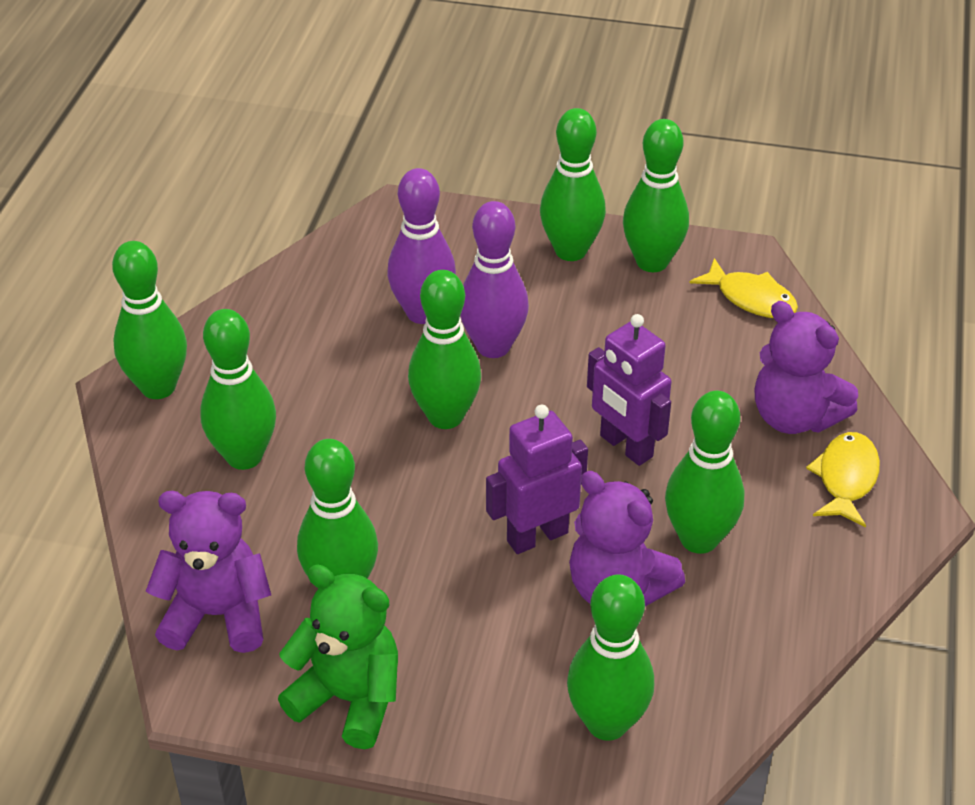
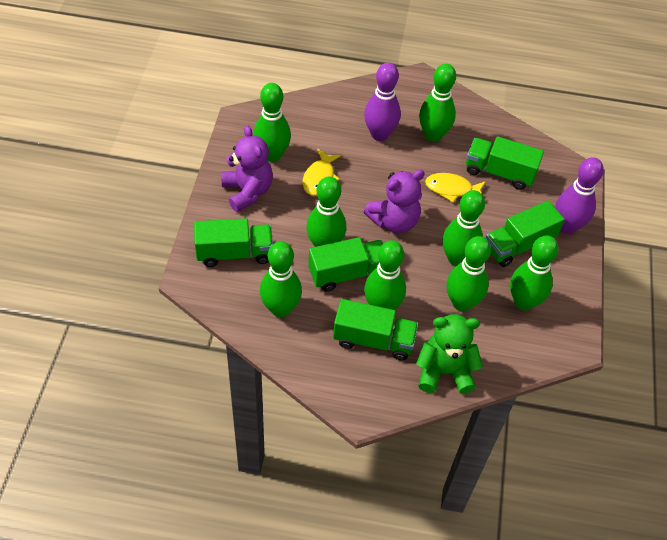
green truck: none = 0 -> [194,218,273,267] [308,237,383,292] [333,299,418,361] [466,136,544,190] [486,201,565,267] = 5
purple robot: [486,405,588,554] [587,314,671,466] = 2 -> none = 0
purple teddy bear: [146,491,271,653] [569,471,685,606] [755,301,858,434] = 3 -> [221,125,273,212] [364,170,425,233] = 2

